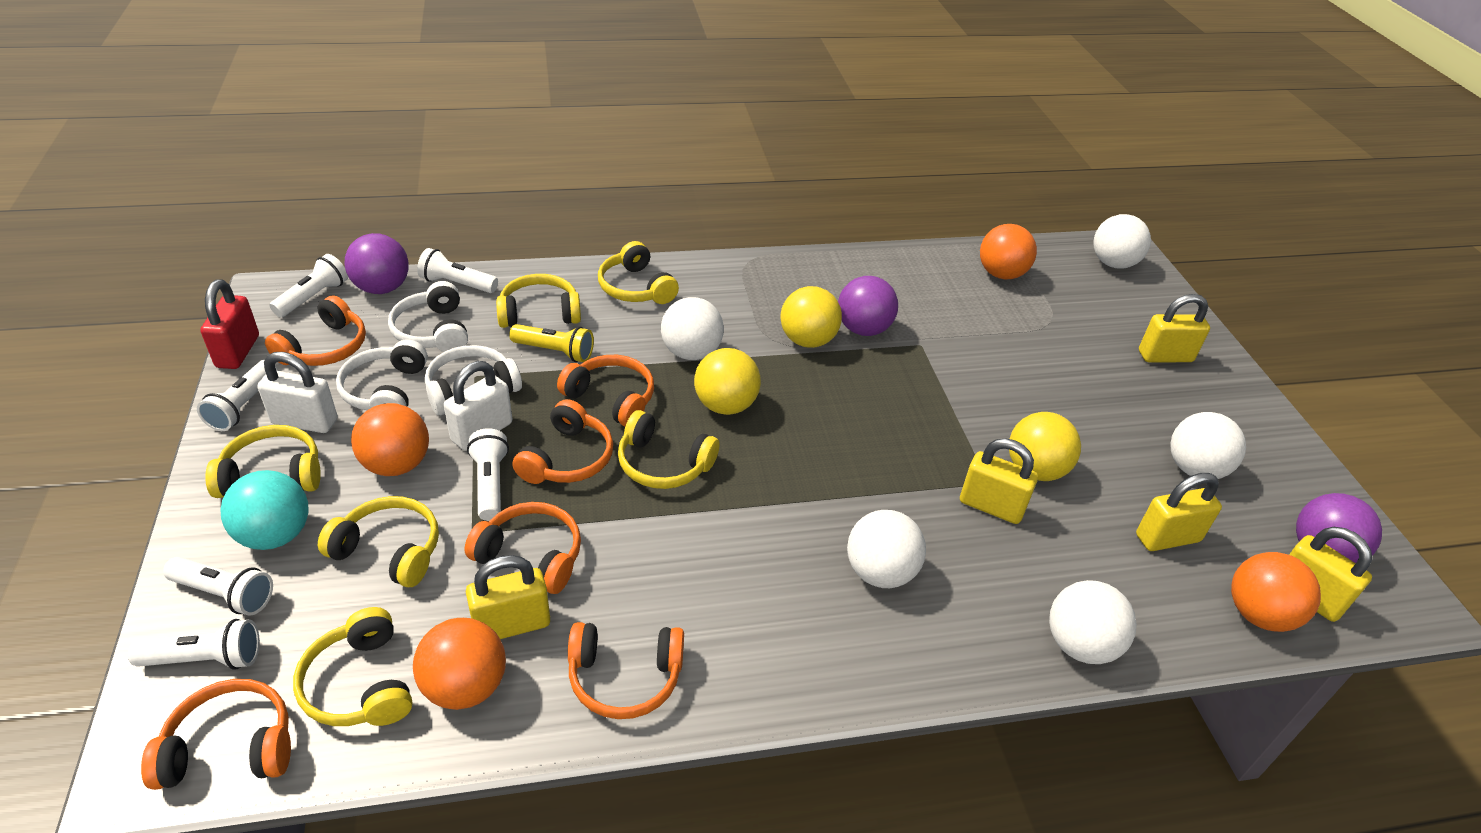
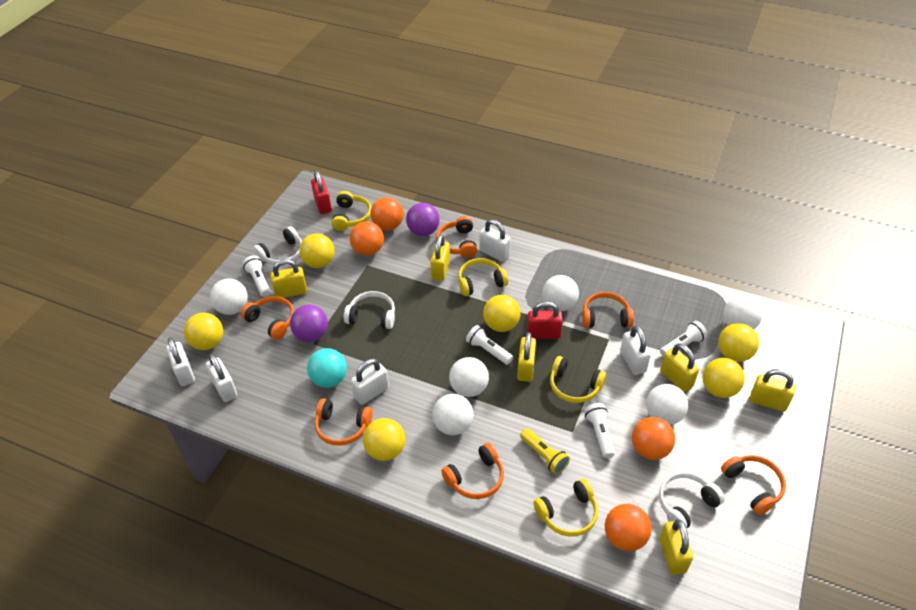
purple ball: [345,233,409,294] [838,276,898,336] [1296,493,1382,563] = 3 -> [290,305,328,342] [406,203,440,236] = 2
red padlock: [200,279,259,369] = 1 -> [311,170,332,214] [527,301,563,339] = 2
white ball: [661,297,724,360] [847,510,926,588] [1049,580,1137,664] [1093,214,1151,268] [1170,412,1246,479] = 5 -> [210,279,248,315] [432,394,474,435] [449,357,489,397] [542,275,579,311] [646,384,688,425] [723,295,763,329] = 6
white flashlight: [128,619,260,670] [163,557,273,616] [197,360,277,431] [269,254,348,317] [417,248,498,293] [467,428,509,521] = 6 -> [243,255,271,297] [466,325,513,365] [584,403,615,458] [660,321,707,357] = 4
white padlock: [257,352,337,433] [444,361,512,451] = 2 -> [166,338,195,386] [206,354,238,402] [351,359,389,405] [479,219,511,262] [620,325,651,375] = 5
yellow ball: [694,348,761,415] [781,286,842,348] [1009,412,1081,481] = 3 -> [184,313,223,350] [300,233,335,268] [363,418,405,461] [483,295,520,332] [703,358,745,398] [718,323,759,362] = 6
yellow headphones: [205,425,321,498] [293,607,412,726] [318,496,439,587] [496,274,581,328] [598,241,679,304] [618,410,719,489] = 6 -> [331,191,372,231] [458,258,508,296] [533,478,598,537] [550,356,606,403] = 4
yellow padlock: [466,555,550,639] [960,439,1038,524] [1136,473,1222,551] [1139,294,1210,362] [1289,527,1372,622] = 5 -> [270,259,307,298] [430,235,450,281] [517,332,536,382] [659,519,693,575] [660,343,699,392] [750,369,795,411] = 6

